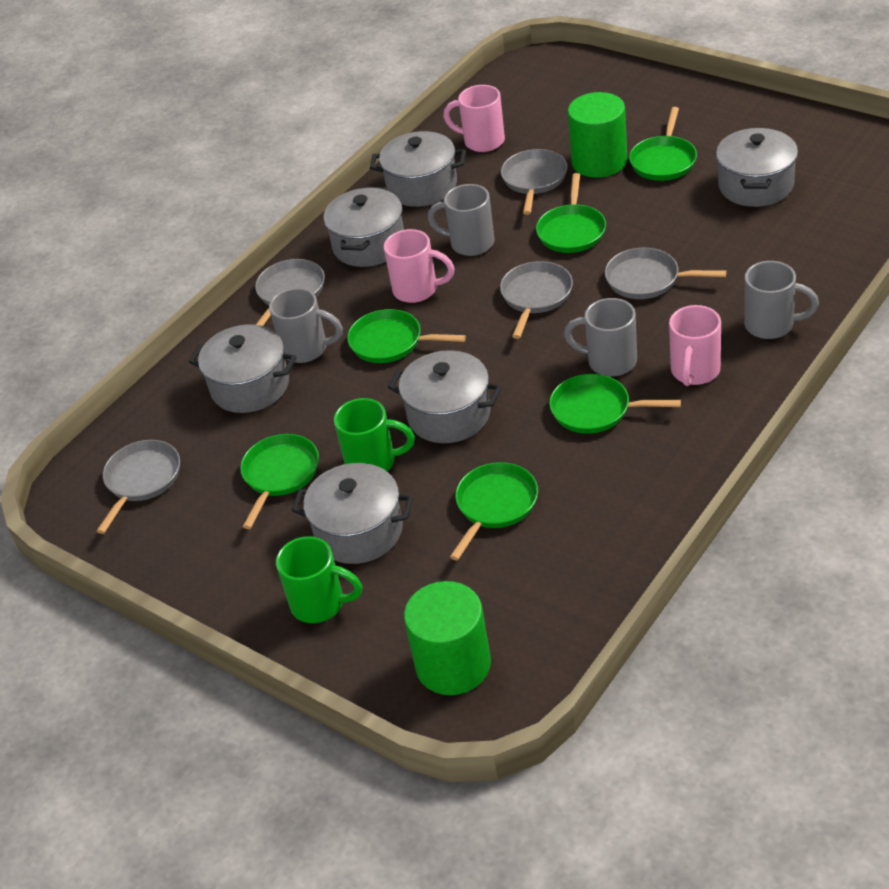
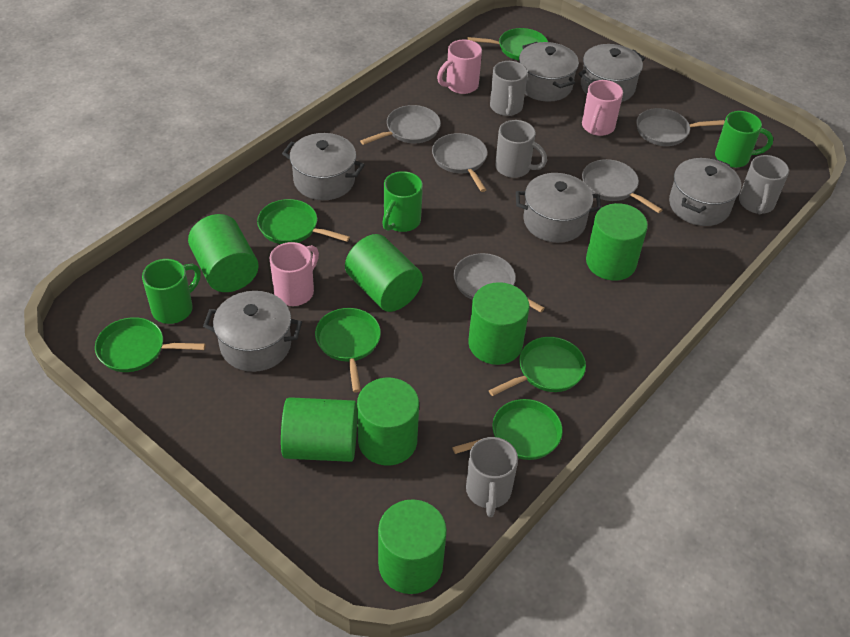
green cylinder: [404,581,491,695] [568,92,627,178] = 2 -> [188,214,259,292] [281,397,357,462] [345,234,423,312] [357,378,419,466] [378,499,447,594] [468,282,529,365] [586,203,648,281] = 7
green mug: [276,536,362,623] [334,398,415,471] = 2 -> [142,259,201,324] [382,171,423,232] [715,111,773,168] = 3

